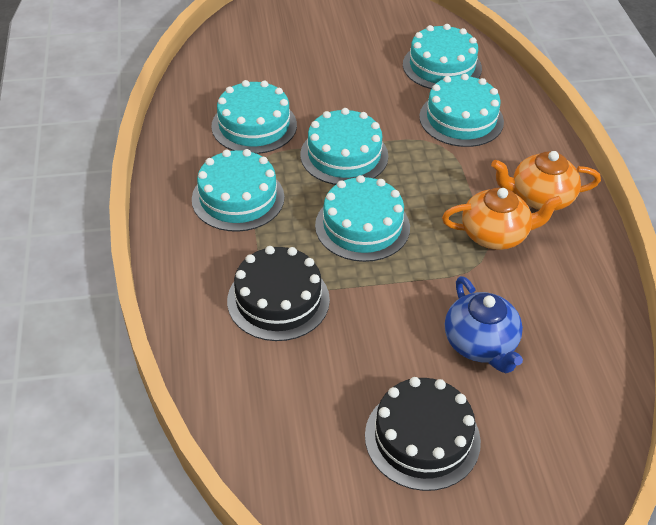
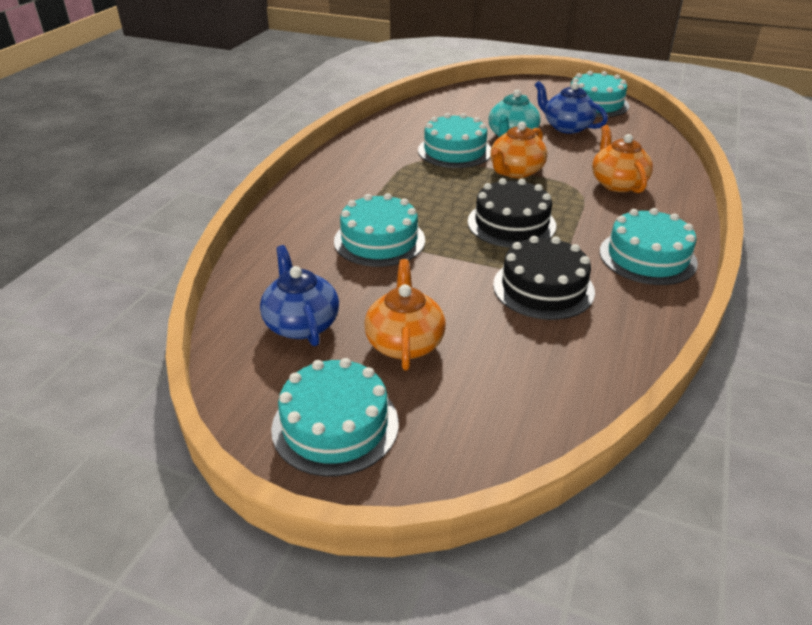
blue teapot: [445,276,523,373] = 1 -> [260,245,339,346] [535,81,608,134] = 2
orange teapot: [442,187,562,250] [491,151,601,211] = 2 -> [364,259,446,370] [490,122,547,178] [592,125,653,193] = 3
turquoise cake: [192,149,284,232] [211,80,297,154] [300,108,388,185] [315,175,410,262] [403,24,482,89] [419,74,504,147] = 6 -> [271,358,399,476] [334,193,425,267] [418,113,491,168] [570,71,629,117] [600,208,698,285] = 5
turquoise teapot: none = 0 -> [489,89,541,137] = 1

